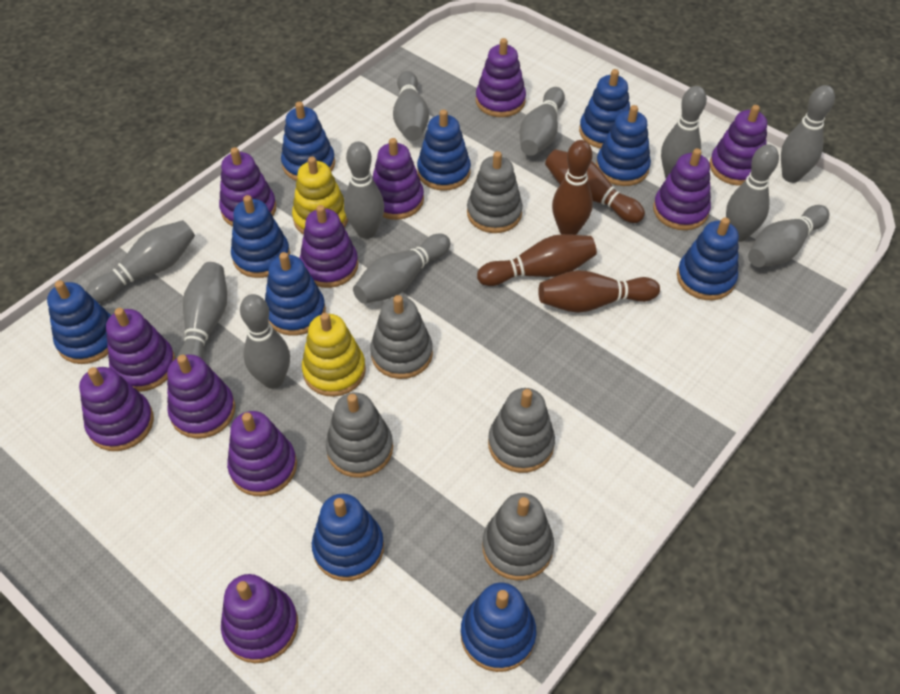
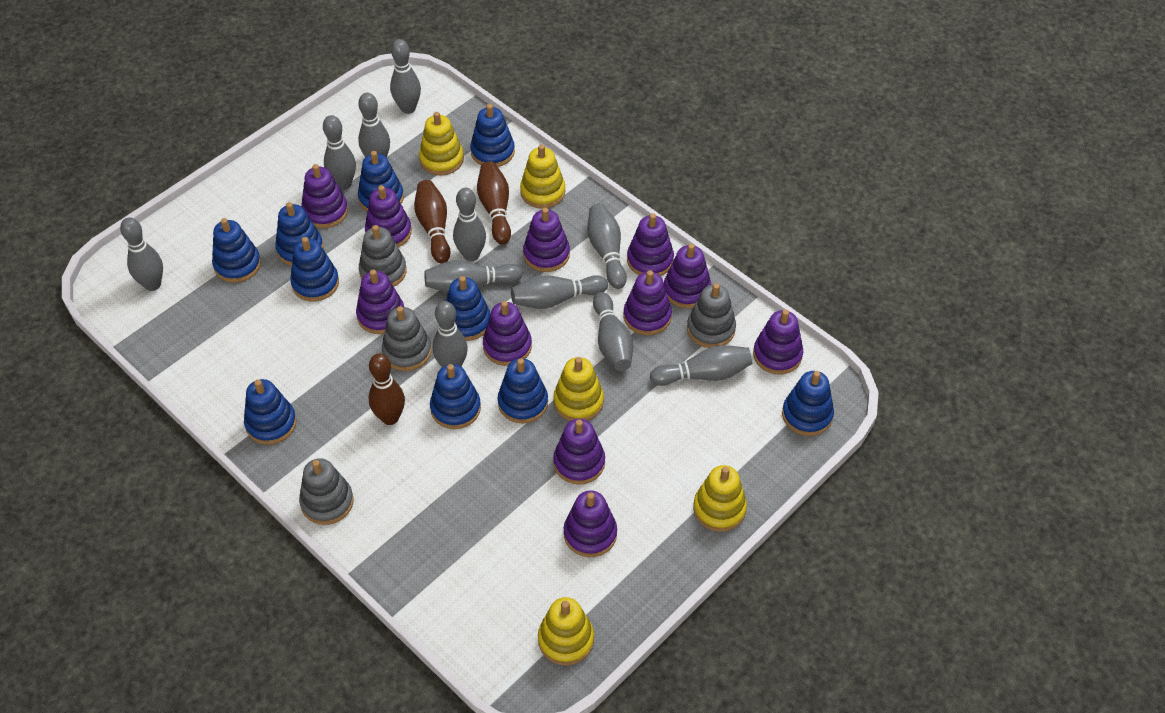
brown bowling pin: [477,234,597,286] [538,270,660,313] [545,149,645,223] [552,140,593,235] = 4 -> [368,353,405,425] [414,180,451,264] [477,161,511,244] = 3
grey stacking toy: [326,392,393,478] [370,295,433,379] [467,151,523,233] [482,493,554,581] [488,388,555,473] = 5 -> [299,458,354,525] [359,225,407,287] [382,306,431,371] [687,283,736,348] = 4
yellow stacking toy: [292,156,348,235] [302,313,366,397] = 2 -> [419,112,464,175] [520,144,565,209] [538,597,594,665] [553,357,604,421] [693,465,747,532] = 5

